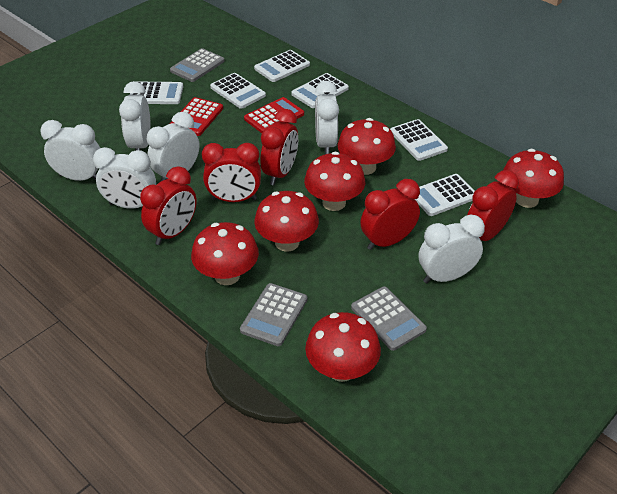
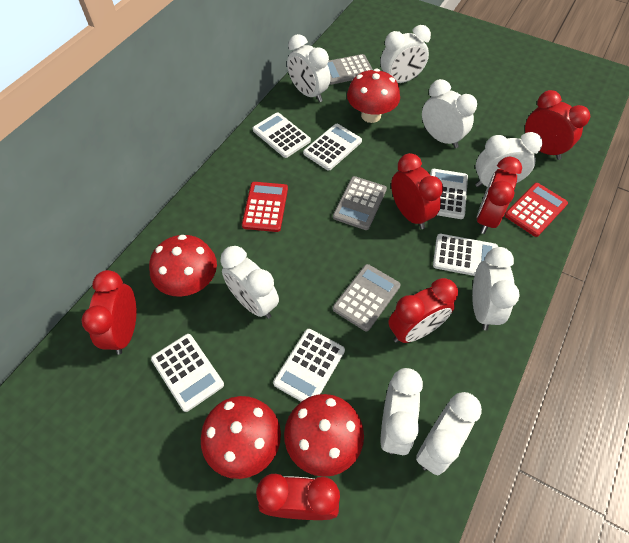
red clock: [140,166,197,245] [202,143,261,202] [260,109,298,185] [360,179,420,250] [467,170,519,241] = 5 -> [81,270,136,355] [256,474,340,520] [388,278,458,343] [391,153,443,229] [477,156,522,234] [525,90,590,160] = 6
red mushroom: [191,222,259,285] [254,191,319,251] [304,152,365,211] [305,312,381,382] [338,118,396,175] [503,149,564,208] = 6 -> [149,235,217,297] [201,396,281,479] [284,394,364,477] [347,69,400,123] = 4
white clock: [40,120,100,181] [93,147,156,209] [119,81,151,151] [147,112,199,182] [315,81,339,154] [419,214,485,283] = 6 -> [220,246,279,319] [287,34,331,102] [381,25,431,83] [381,368,423,455] [416,392,482,476] [422,79,477,148] [472,247,520,330] [475,132,542,187] = 8

